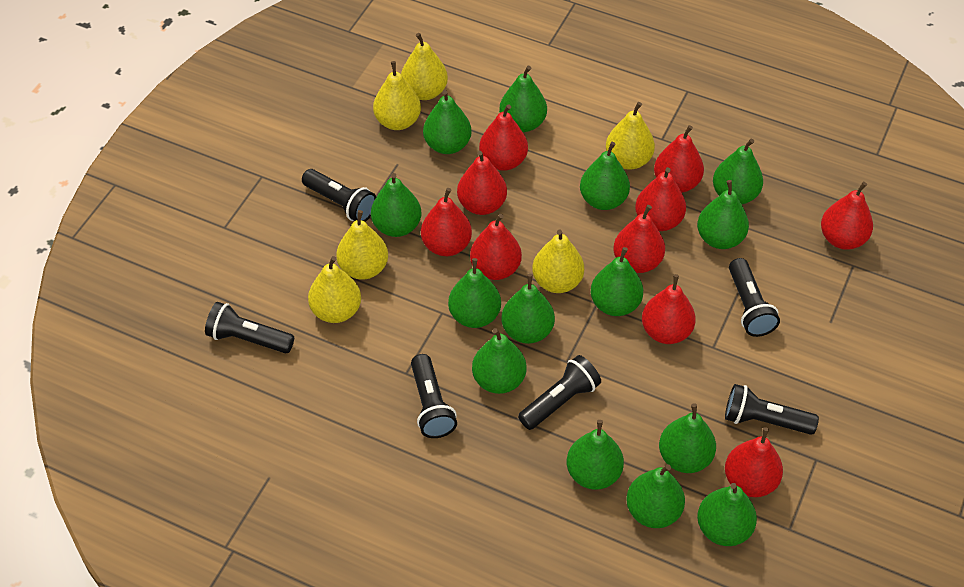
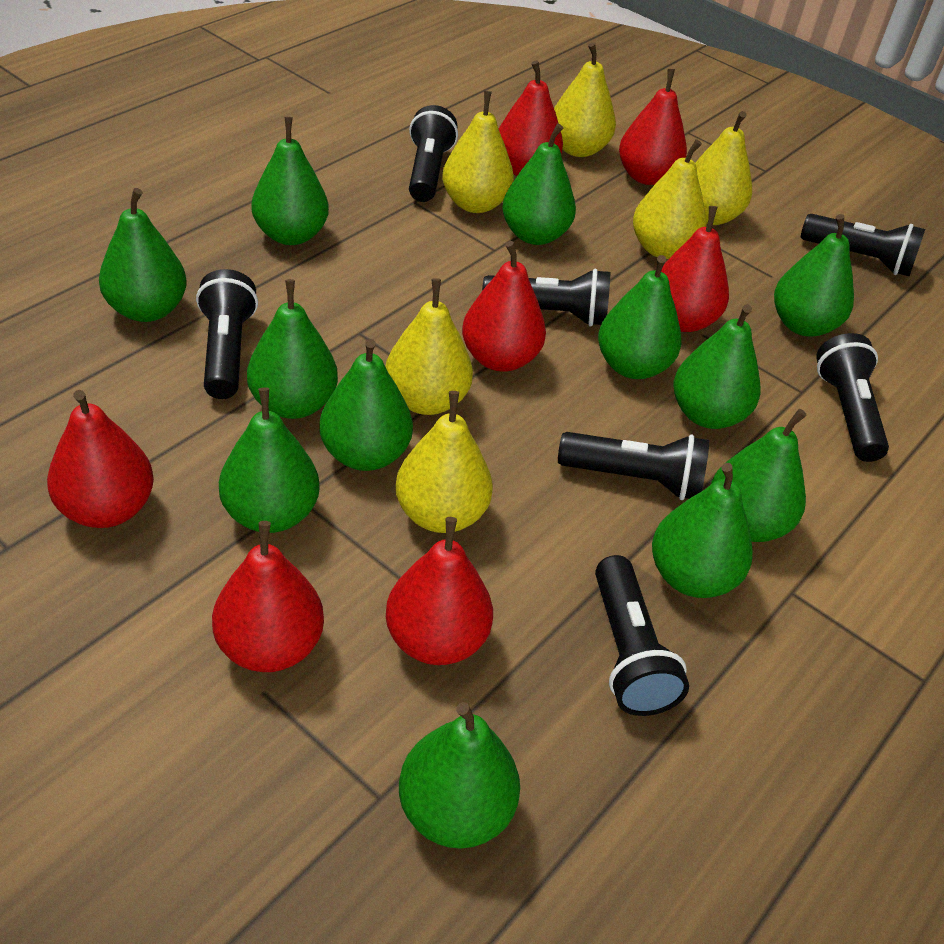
black flashlight: [205,302,294,353] [302,169,376,222] [411,354,457,438] [518,355,601,430] [725,384,819,435] [729,258,780,337] = 6 -> [196,269,258,399] [409,105,458,202] [482,268,610,327] [558,432,709,500] [595,555,689,716] [801,214,925,276] [816,333,889,462] = 7
green pear: [371,173,421,237] [423,90,472,154] [448,258,501,328] [472,328,526,394] [499,66,547,132] [501,274,555,344] [567,420,624,490] [580,142,630,210] [591,247,643,316] [626,464,685,528] [659,403,716,473] [697,180,749,249] [697,483,757,546] [713,139,763,204] = 14 -> [99,188,187,322] [219,387,320,533] [247,279,338,419] [252,117,329,245] [319,339,413,471] [399,702,520,849] [502,123,576,245] [598,255,681,379] [652,463,753,598] [674,304,760,429] [711,409,807,542] [774,214,854,337] = 12
red pear: [421,188,472,256] [457,151,507,215] [470,214,522,280] [479,104,528,171] [613,205,665,273] [635,167,686,231] [642,274,696,344] [654,125,704,193] [725,427,783,497] [821,182,873,250] = 10 -> [47,390,154,528] [212,521,324,672] [386,517,493,665] [462,241,546,372] [499,61,563,176] [619,69,687,185] [661,206,729,332] = 7

